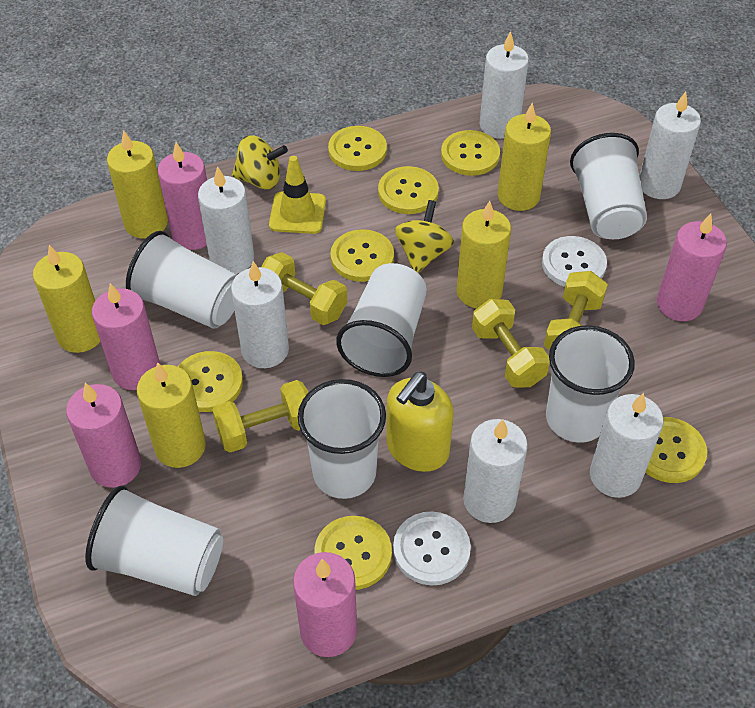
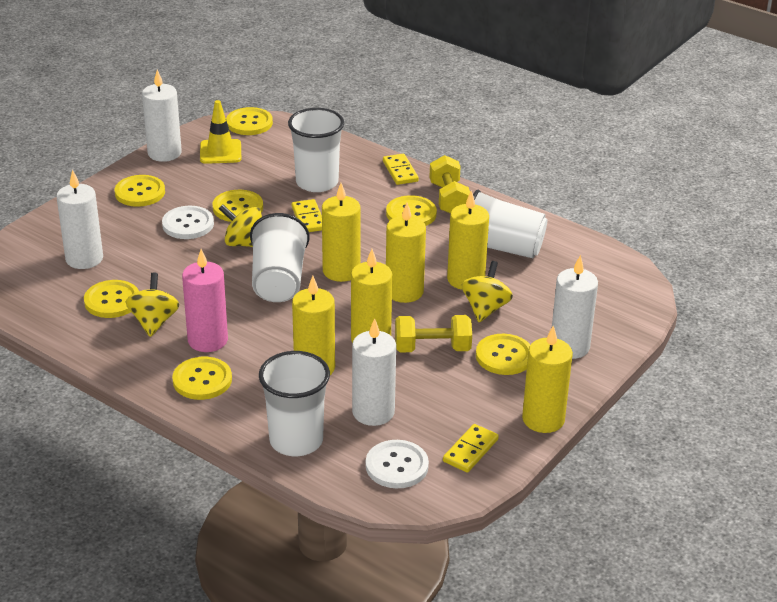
pink candle: [66,383,141,488] [92,283,160,390] [158,142,207,250] [293,552,357,657] [657,214,727,321] = 5 -> [182,249,228,352] = 1
white candle: [198,166,254,274] [231,261,289,368] [463,419,528,523] [480,31,529,139] [590,393,663,498] [639,92,701,199] = 6 -> [56,169,103,269] [142,70,182,162] [352,318,396,426] [552,255,598,359] = 4
white cup: [85,485,223,596] [126,231,237,329] [298,379,386,499] [336,263,427,377] [546,325,635,443] [570,133,647,239] = 6 -> [250,213,310,302] [259,351,330,456] [288,108,344,192] [473,189,548,258] = 4
yellow candle: [33,245,100,353] [107,130,168,239] [137,362,206,468] [456,201,511,308] [498,103,551,211] = 5 -> [292,276,335,375] [322,183,361,282] [351,249,392,343] [386,203,426,303] [447,191,489,290] [522,326,573,433] = 6
yellow domino: none = 0 -> [292,199,322,232] [383,154,419,185] [443,424,499,473] = 3
yellow dumbbell: [212,380,308,452] [261,252,347,325] [472,299,550,388] [544,271,608,350] = 4 -> [395,315,472,352] [429,155,470,214] = 2
yellow soap dispenser: [386,372,454,472] = 1 -> none = 0
yellow spinning top: [232,135,288,189] [395,200,454,273] = 2 -> [126,273,179,337] [219,204,262,247] [462,261,513,322] = 3

